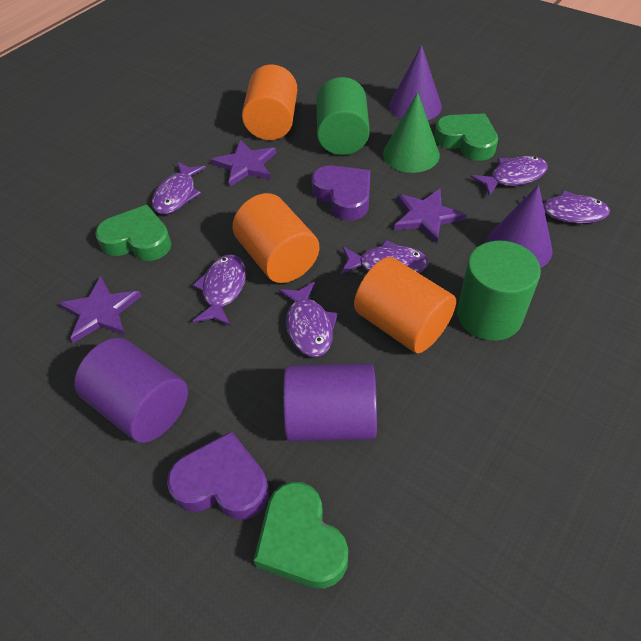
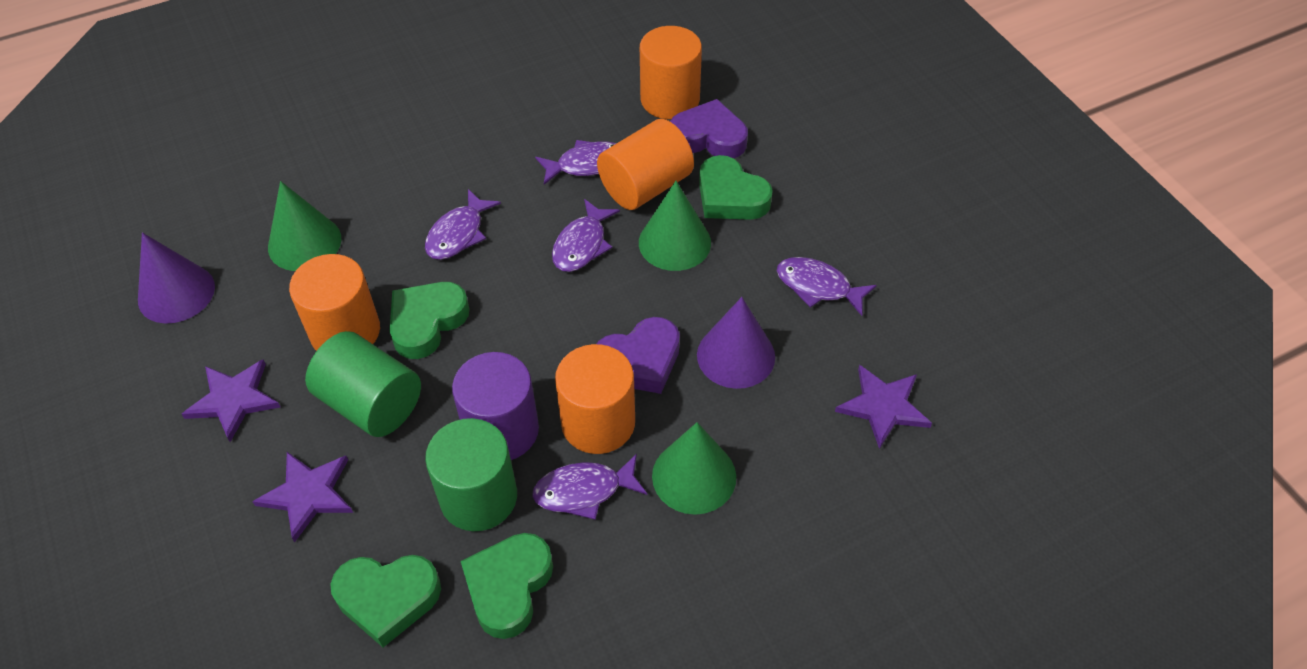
green cone: [383,92,440,173] = 1 -> [268,181,341,271] [639,181,711,271] [652,422,736,515] = 3
green heart: [95,205,172,261] [254,482,348,589] [434,113,498,161] = 3 -> [330,555,441,647] [390,282,470,359] [461,533,553,639] [699,155,773,220] = 4
orange cylinder: [233,193,319,283] [242,65,297,140] [354,257,456,353] = 3 -> [289,254,380,351] [555,344,635,454] [597,119,694,210] [640,26,702,119] = 4
purple cylinder: [74,338,188,443] [283,363,377,442] = 2 -> [452,352,539,460] = 1
purple fish: [152,162,206,214] [193,254,246,326] [278,282,338,357] [340,240,429,275] [471,156,548,196] [523,190,610,223] = 6 -> [425,189,501,260] [532,454,647,520] [535,140,617,185] [552,199,620,272] [777,257,877,316] = 5

